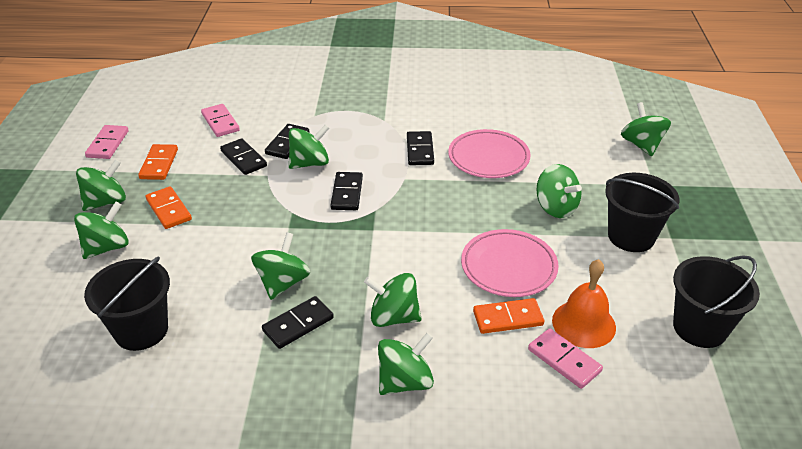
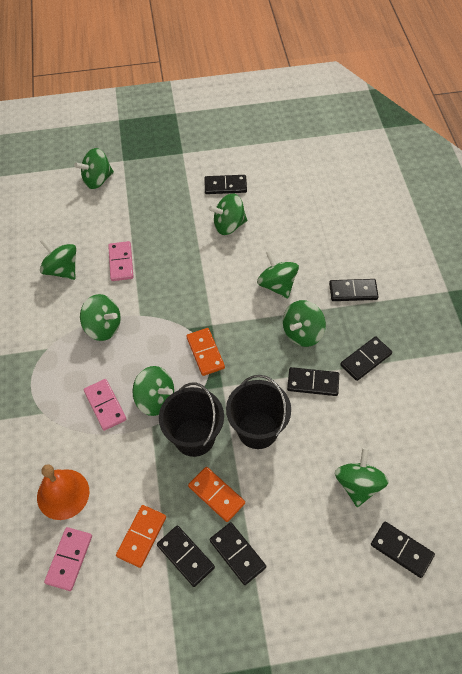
black bucket: [84,256,170,351] [605,173,679,252] [673,255,760,348] = 3 -> [159,383,224,457] [226,375,291,449] = 2
black domino: [220,138,267,175] [262,296,334,349] [265,124,309,159] [331,172,363,210] [407,131,434,165] = 5 -> [157,525,215,587] [204,175,247,194] [210,522,266,585] [287,367,339,396] [329,279,379,301] [340,336,392,381] [371,522,435,578] = 7
pink plate: [448,129,531,178] [461,229,559,297] = 2 -> none = 0

